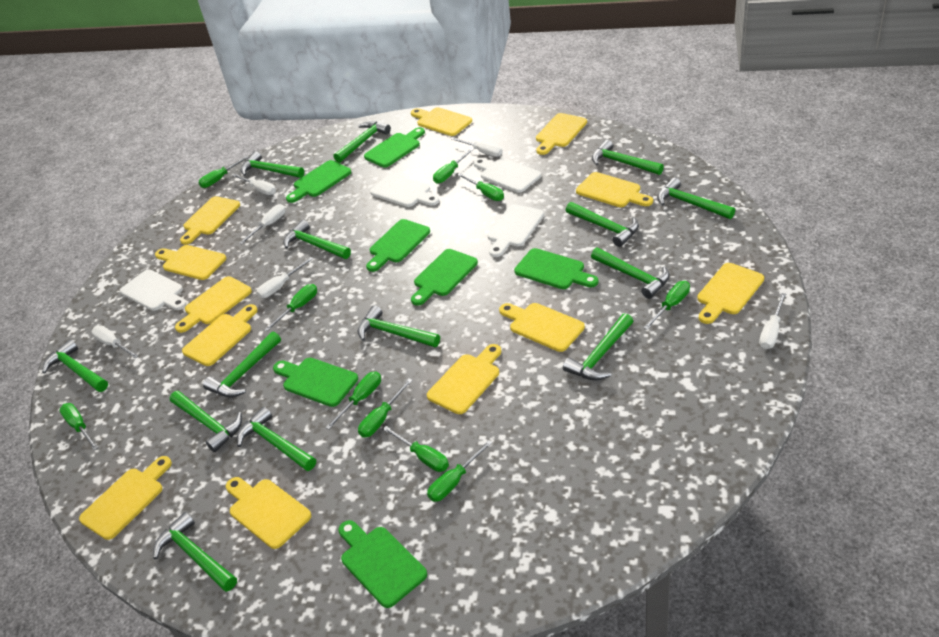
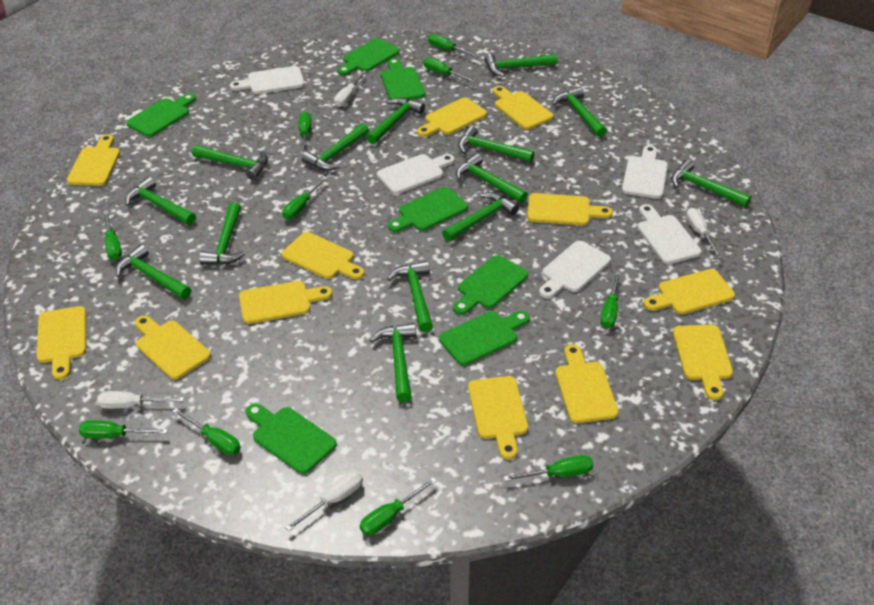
white cutting board: [120,270,187,311] [370,174,439,207] [474,158,541,193] [488,204,544,257] = 4 -> [230,66,304,94] [377,154,455,194] [539,241,611,299] [622,145,668,199] [637,204,702,264] = 5
white screwdriver: [92,325,139,359] [232,173,276,195] [239,204,285,244] [257,257,314,298] [451,137,503,157] [759,293,786,349] = 6 -> [97,391,184,409] [285,471,363,531] [334,71,367,107] [686,208,722,259] = 4

